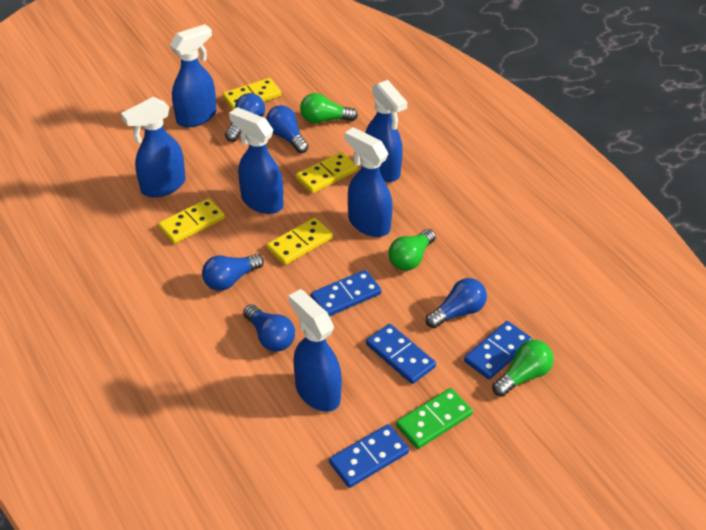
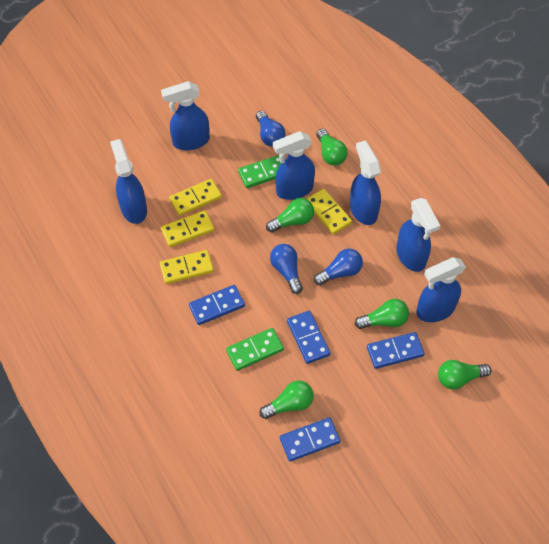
blue light bulb: [202,254,264,291] [225,93,265,142] [243,304,295,352] [266,105,309,153] [426,278,487,328] = 5 -> [256,111,285,147] [270,244,303,294] [314,249,363,285] = 3
green domino: [396,388,473,449] = 1 -> [226,328,284,371] [238,155,282,188] = 2
green light bulb: [300,93,358,123] [388,229,436,271] [492,340,554,397] = 3 -> [259,380,314,419] [266,198,314,233] [317,129,348,166] [354,299,409,329] [438,360,491,390] = 5

